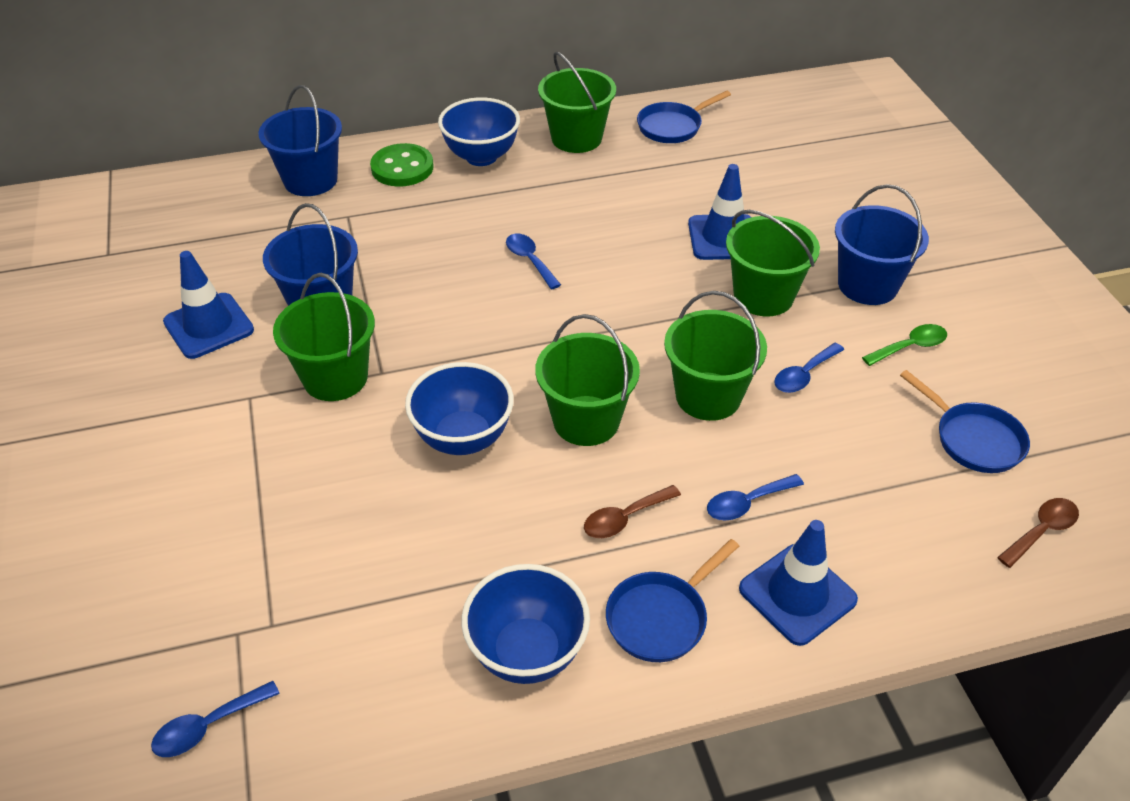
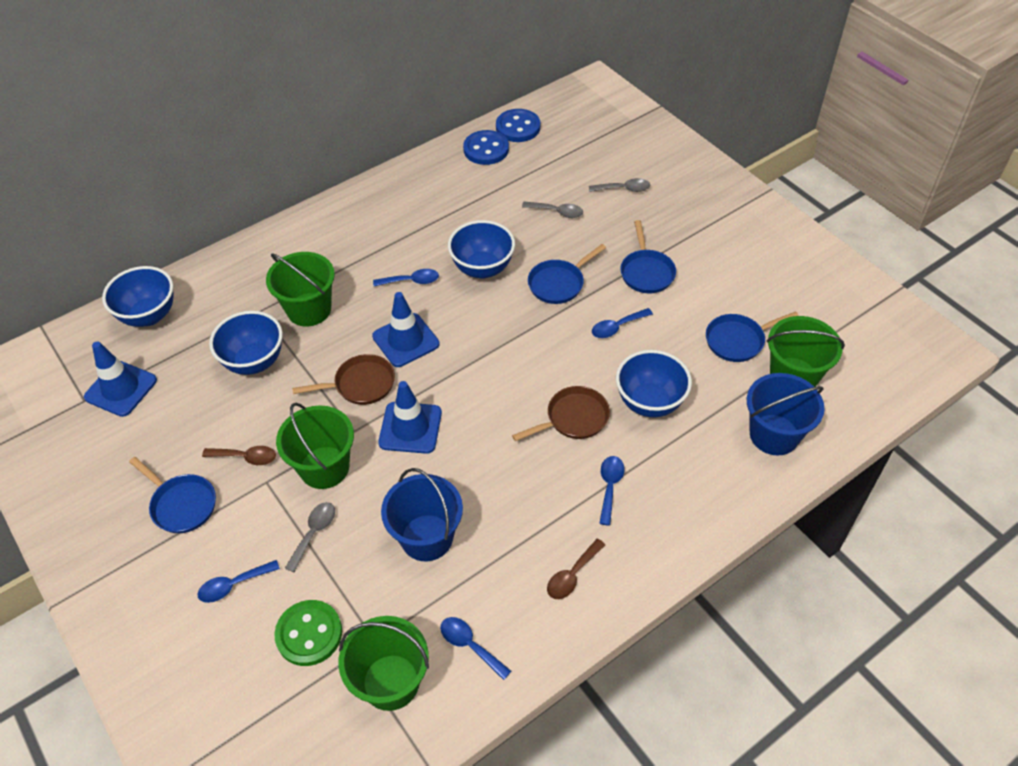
blue bowl: [405,362,514,455] [438,97,520,166] [461,564,590,684] = 3 -> [102,266,173,327] [209,311,283,375] [448,220,515,279] [616,350,692,417] = 4
blue bucket: [258,85,342,196] [263,203,358,306] [835,184,929,305] = 3 -> [381,468,463,561] [747,373,825,456] = 2
blue button: none = 0 -> [463,130,509,165] [496,109,540,142] = 2
blue pan: [606,539,739,662] [637,91,731,143] [900,370,1030,473] = 3 -> [129,457,216,533] [528,244,606,304] [620,220,676,293] [706,311,799,362] = 4
blue spoon: [151,681,280,757] [506,233,561,290] [707,474,804,521] [774,343,844,393] = 4 -> [197,560,280,603] [373,269,439,286] [440,617,511,680] [592,308,653,338] [599,456,624,526] = 5
brown pan: none = 0 -> [292,354,395,405] [512,386,610,441] = 2
green bucket: [273,273,375,401] [535,314,640,446] [538,51,616,153] [664,291,767,421] [726,210,820,316] = 5 -> [266,252,335,327] [276,403,354,489] [338,616,429,711] [767,316,845,387] = 4
green spoon: [862,324,947,366] = 1 -> none = 0
grey spoon: none = 0 -> [285,502,335,572] [522,201,583,218] [589,178,650,192] = 3

